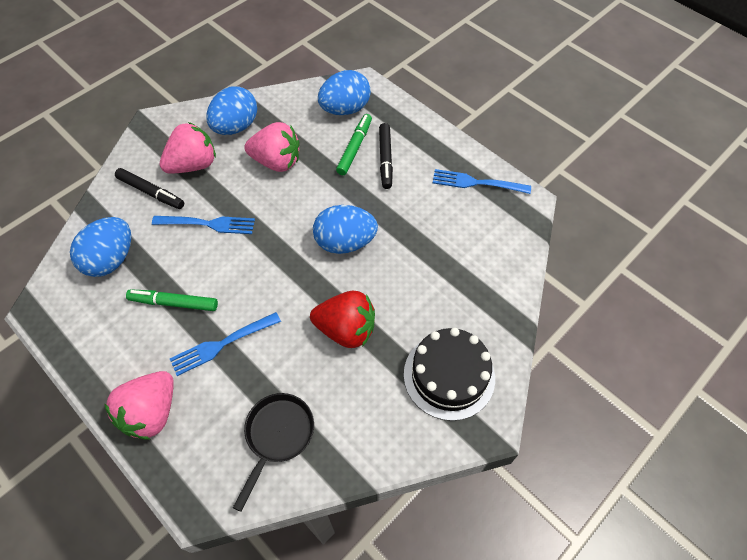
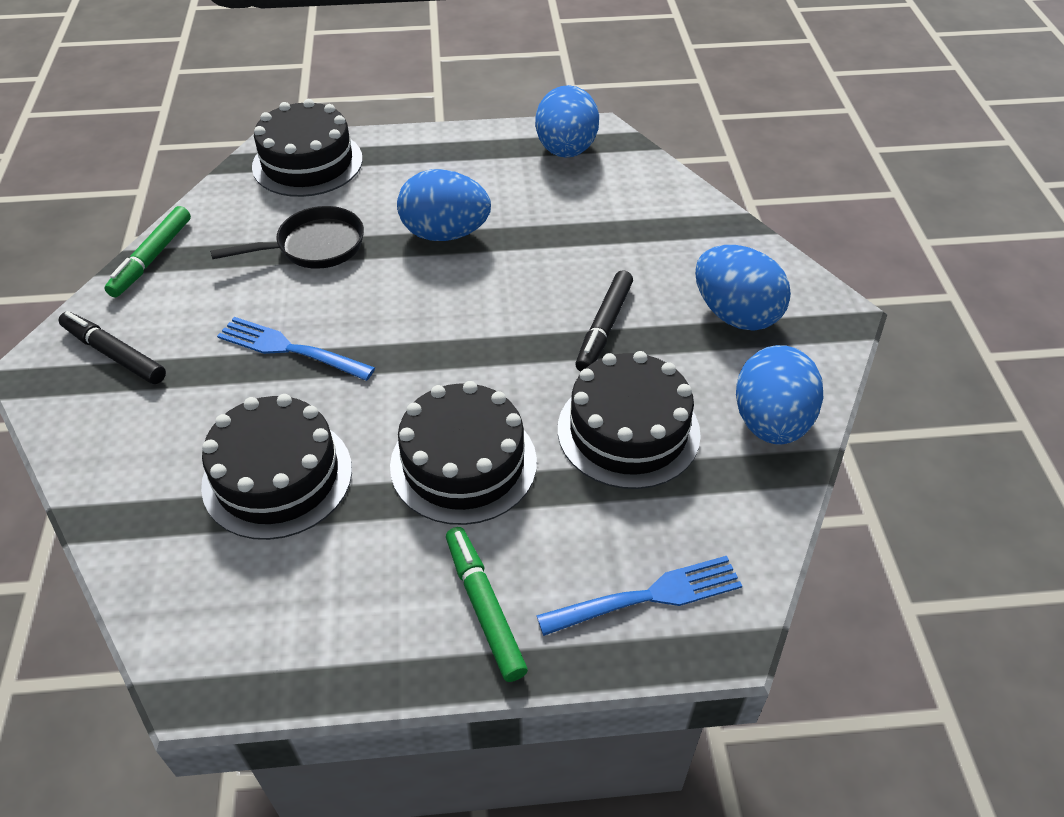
black cake: [404,328,495,421] = 1 -> [201,394,352,540] [252,99,363,197] [390,381,537,525] [558,351,701,489] = 4
blue fork: [152,216,255,234] [170,312,281,376] [433,169,531,194] = 3 -> [217,317,375,381] [536,556,742,636] = 2
pink strawberry: [104,371,174,440] [160,122,216,173] [244,122,300,172] = 3 -> none = 0
red strawberry: [310,291,375,348] = 1 -> none = 0

